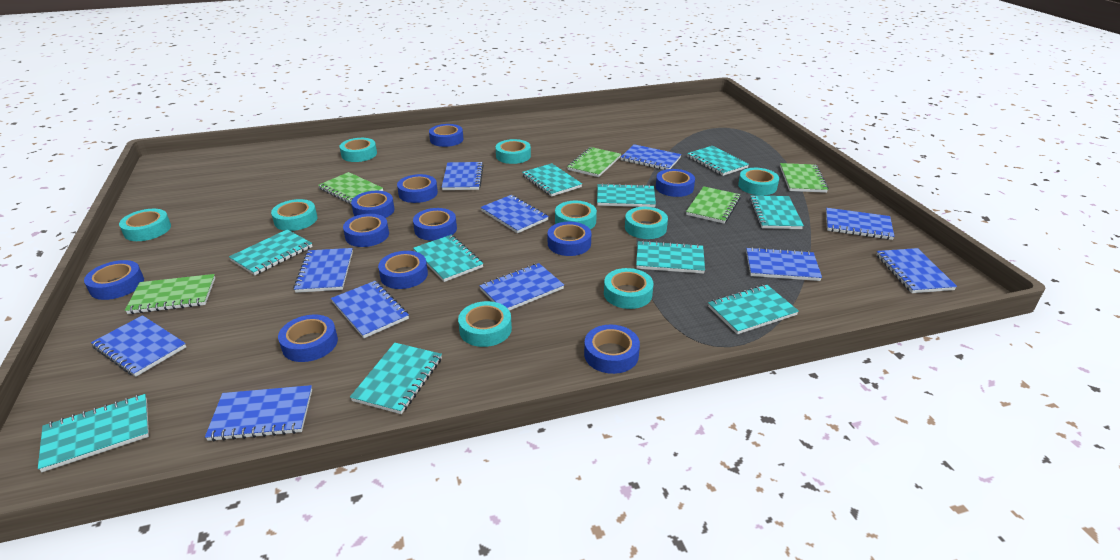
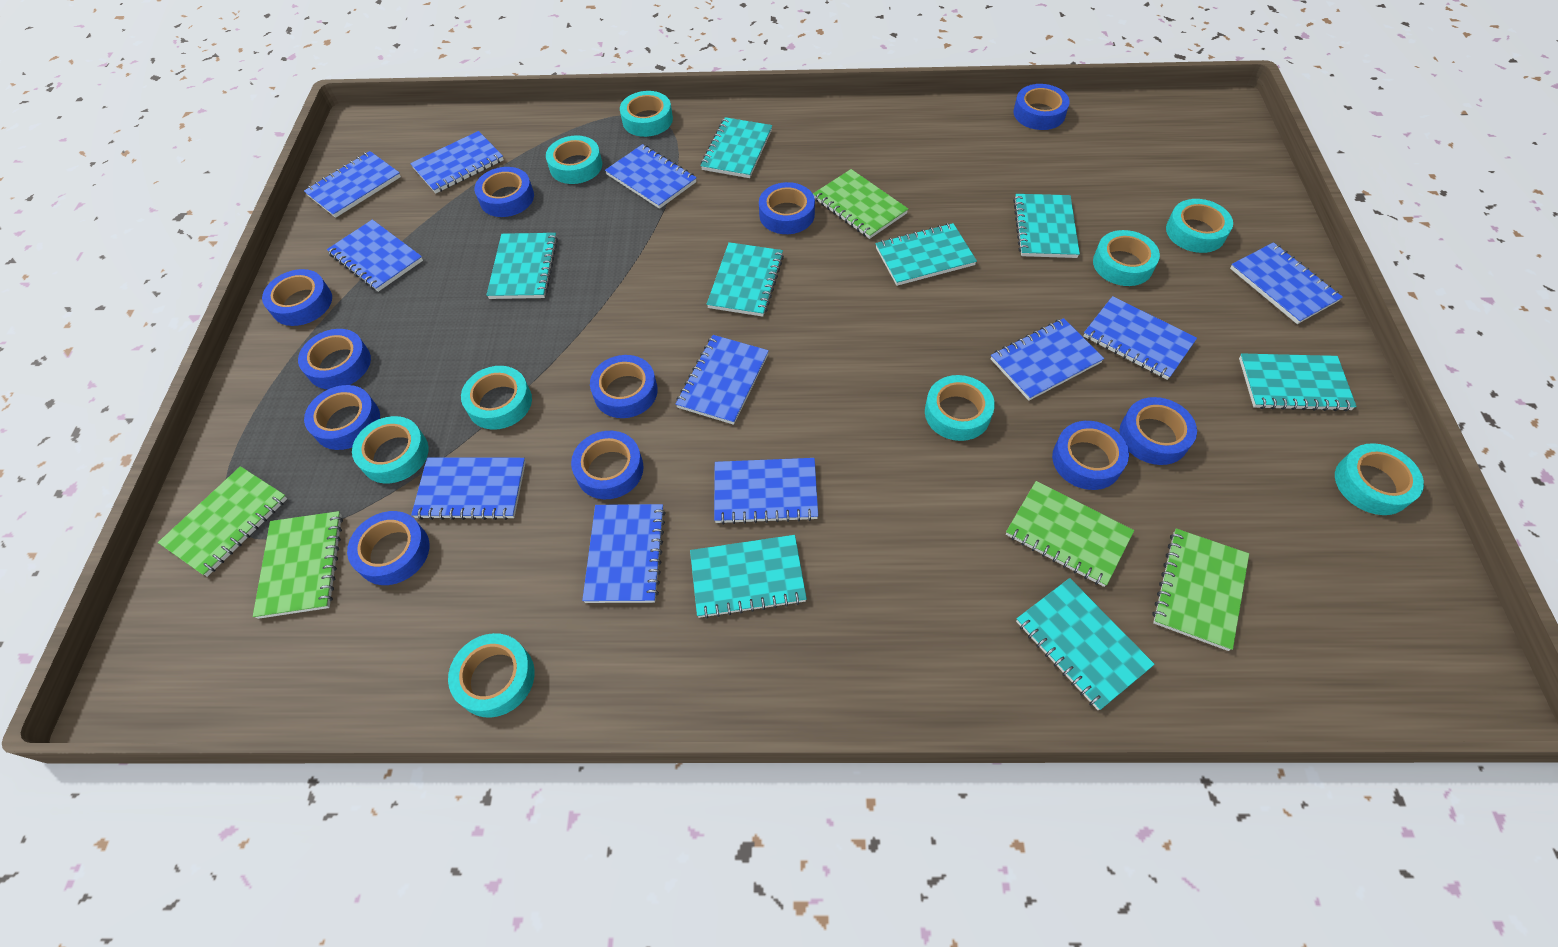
turquoise notebook: [38,394,149,472] [229,229,312,275] [350,343,442,414] [413,235,484,282] [522,163,582,197] [597,183,656,207] [636,240,705,274] [687,146,749,176] [708,285,799,334] [749,195,804,229] = 10 -> [487,233,558,299] [690,535,807,619] [701,117,772,178] [707,242,784,317] [876,223,977,286] [1013,194,1080,258] [1016,578,1155,710] [1239,353,1357,411] = 8

